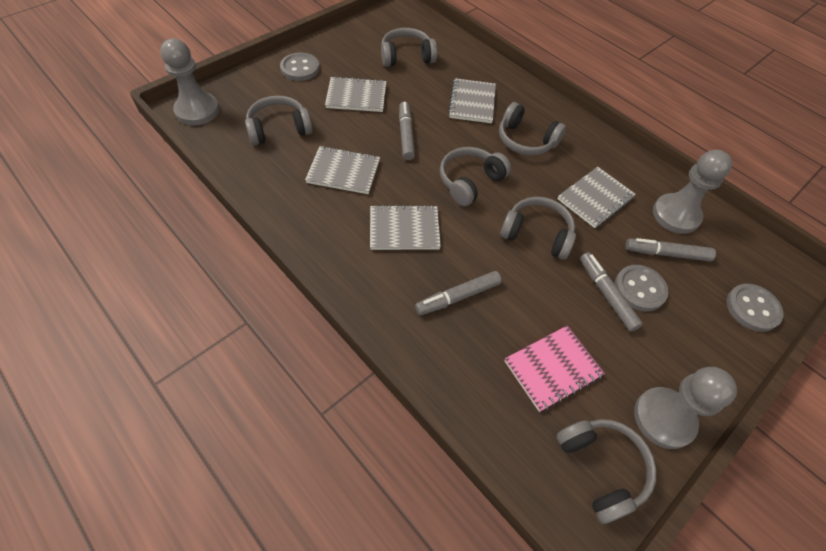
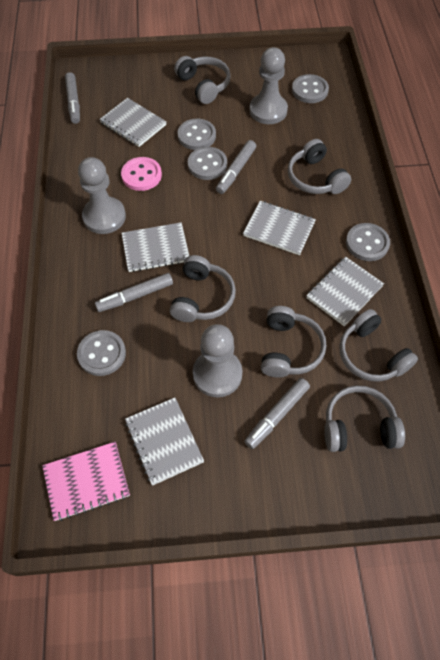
grey button: [280,53,320,81] [615,265,668,311] [726,284,784,332] = 3 -> [77,330,126,376] [178,119,216,150] [188,147,227,180] [292,74,329,103] [346,223,390,261] = 5
pink button: none = 0 -> [121,157,162,191] = 1

